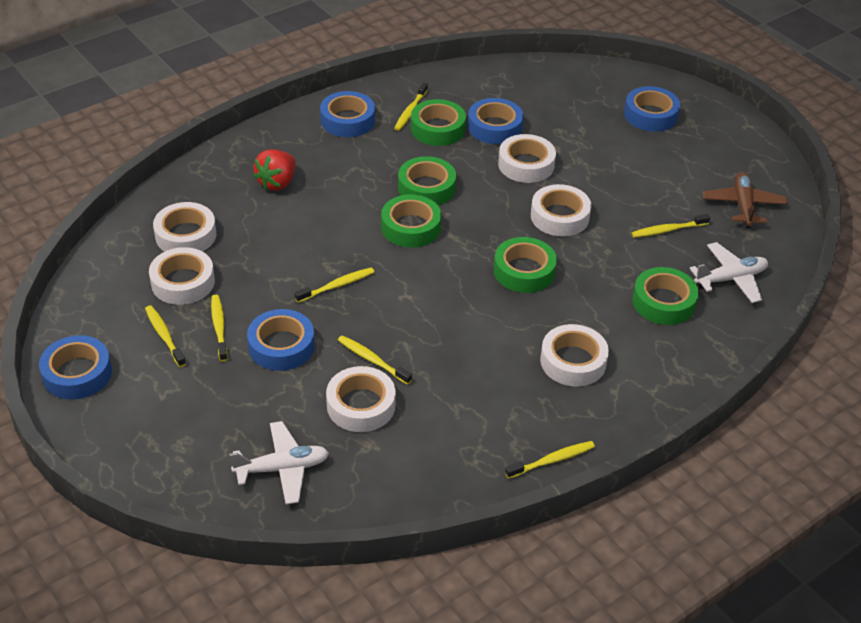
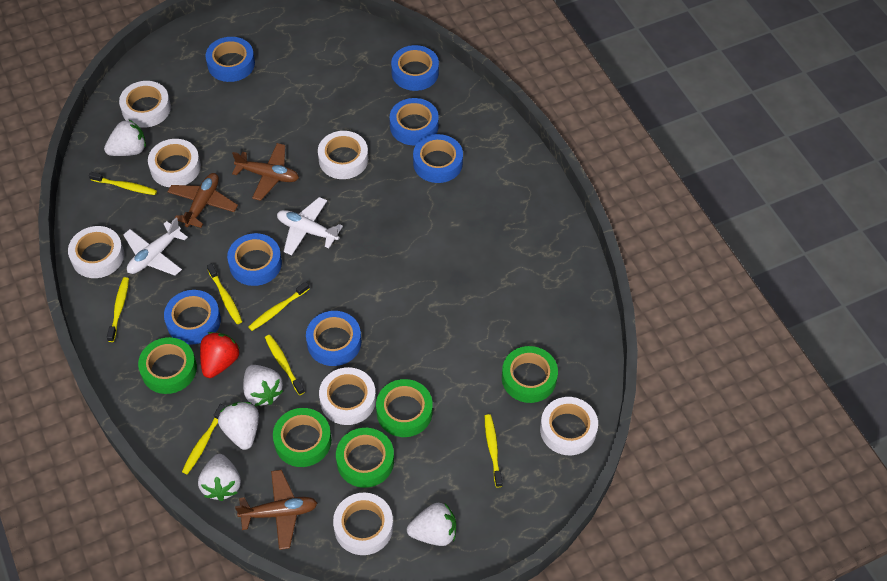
blue tape: [39,335,112,400] [247,309,315,371] [320,91,375,137] [468,98,523,144] [624,86,680,132] = 5 -> [164,290,221,345] [206,37,255,82] [227,233,282,286] [306,311,361,366] [390,98,439,145] [391,45,439,91] [413,134,463,183] = 7
brown plane: [703,172,788,228] = 1 -> [167,173,238,228] [232,143,299,201] [235,470,317,550] = 3
white strawberry: none = 0 -> [104,119,146,156] [198,454,241,501] [218,402,259,450] [243,365,283,406] [407,503,456,546] = 5
white tape: [149,247,215,305] [153,202,217,252] [326,366,396,432] [498,134,556,183] [531,184,591,237] [540,324,609,386] = 6 -> [68,226,124,278] [119,81,171,128] [148,139,201,187] [318,131,368,179] [319,367,376,425] [333,493,393,555] [540,397,598,455] = 7

